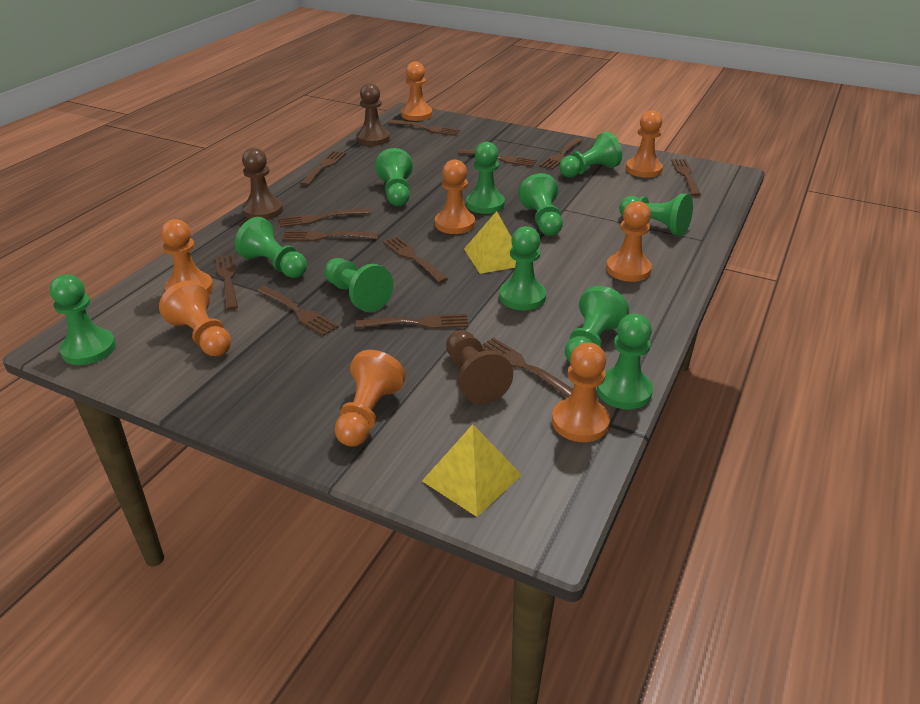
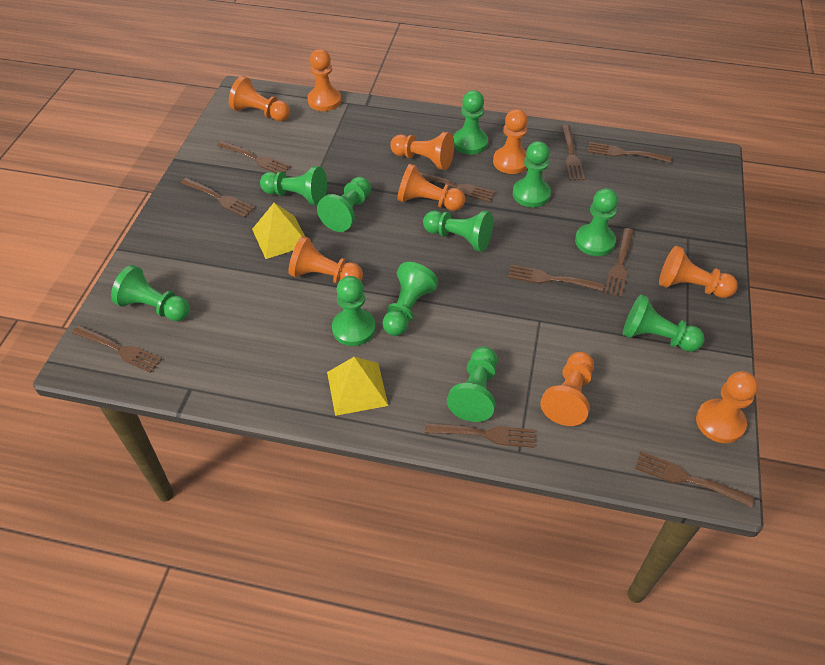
brown fork: [215,254,238,310] [257,286,339,336] [279,208,371,227] [282,231,378,241] [300,151,346,186] [356,314,468,329] [383,236,448,283] [388,120,460,136] [458,149,537,167] [482,337,573,398] [539,138,583,170] [671,159,701,196] = 12 -> [72,325,162,373] [181,178,255,217] [217,141,291,173] [419,172,495,202] [425,423,535,448] [508,265,604,291] [561,125,585,180] [588,142,672,163] [604,228,634,297] [635,451,754,508] = 10
brown pawn: [242,148,283,220] [356,83,390,146] [446,330,513,404] = 3 -> none = 0
orange pawn: [159,280,231,356] [161,219,214,294] [335,350,406,447] [401,62,432,121] [435,159,475,234] [552,342,610,442] [606,201,652,282] [626,110,663,178] = 8 -> [229,76,290,122] [288,236,363,283] [307,49,341,111] [390,132,454,170] [397,164,465,211] [493,109,528,174] [540,352,594,426] [659,246,738,298] [696,371,758,443] = 9

